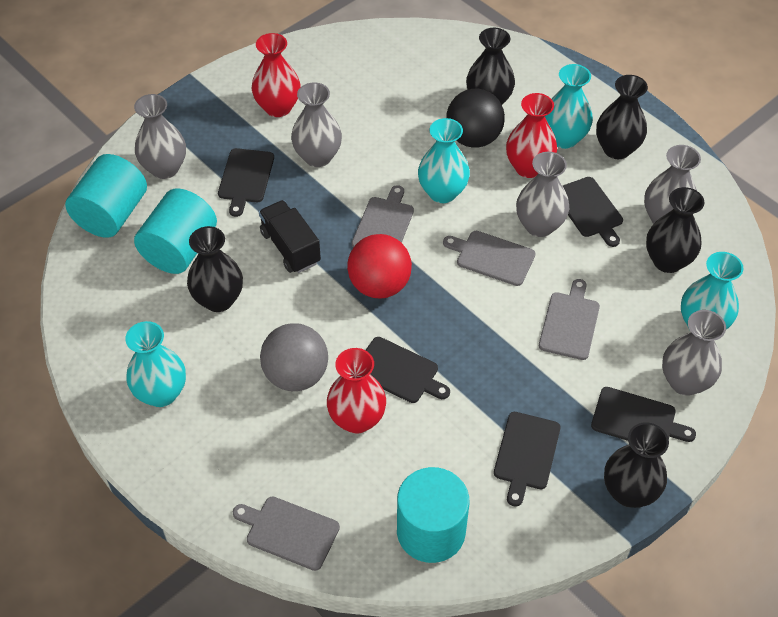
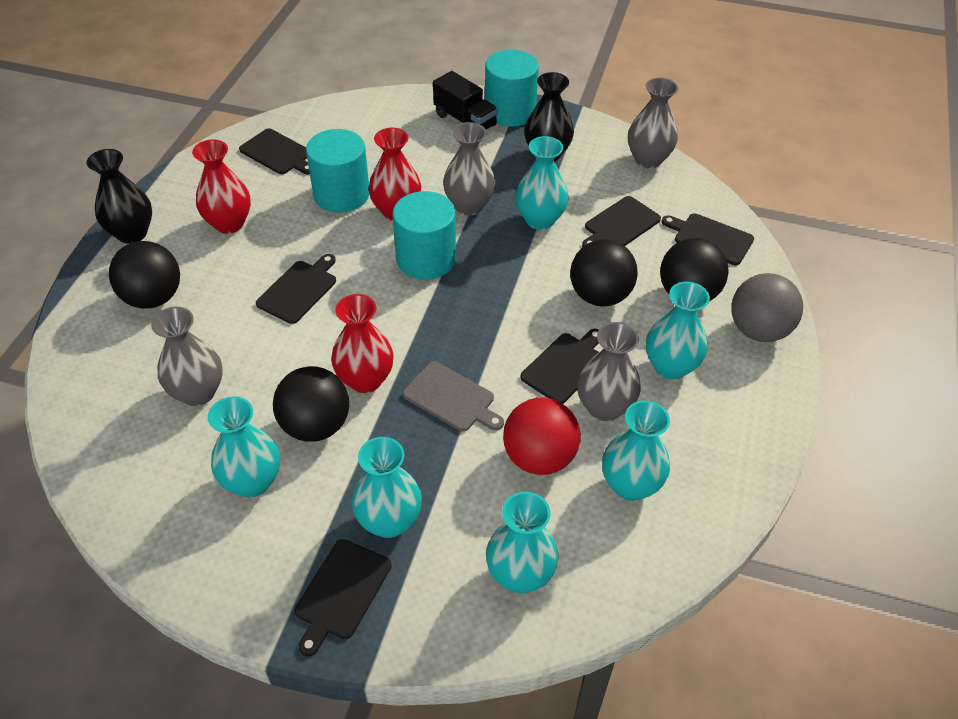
black ball: [446,89,505,148] = 1 -> [109,241,180,309] [273,366,349,442] [570,239,638,307] [660,238,729,301] = 4
black cutting board: [218,148,274,217] [366,337,450,403] [494,412,561,507] [563,177,623,247] [591,387,696,442] = 5 -> [239,128,310,175] [256,254,336,324] [295,539,392,656] [520,329,599,404] [582,196,661,247] [662,213,754,265] = 6
black vase: [187,226,243,312] [466,28,515,105] [596,75,648,159] [604,422,669,508] [646,187,705,273] = 5 -> [87,149,152,244] [524,72,574,162] = 2
grey cutting board: [233,496,340,571] [352,185,414,248] [443,231,536,286] [539,279,600,360] = 4 -> [402,361,504,432] = 1
grey vase: [134,94,186,179] [291,82,342,167] [516,152,569,237] [644,145,701,224] [662,310,726,396] = 5 -> [151,307,223,406] [443,122,496,215] [577,322,641,421] [628,78,678,168] = 4
turquoise vase: [125,321,186,407] [418,118,470,203] [545,64,593,149] [681,252,743,330] = 4 -> [208,396,280,497] [352,437,422,538] [486,492,559,593] [516,136,569,230] [602,400,670,501] [646,282,710,380] = 6

